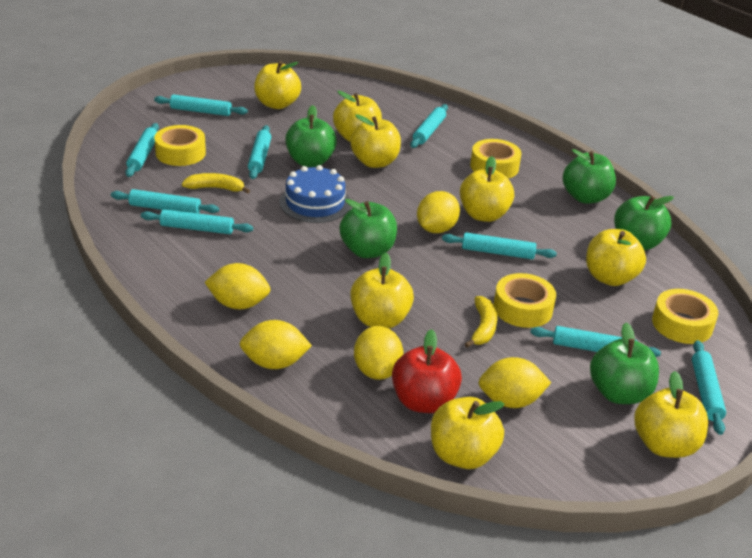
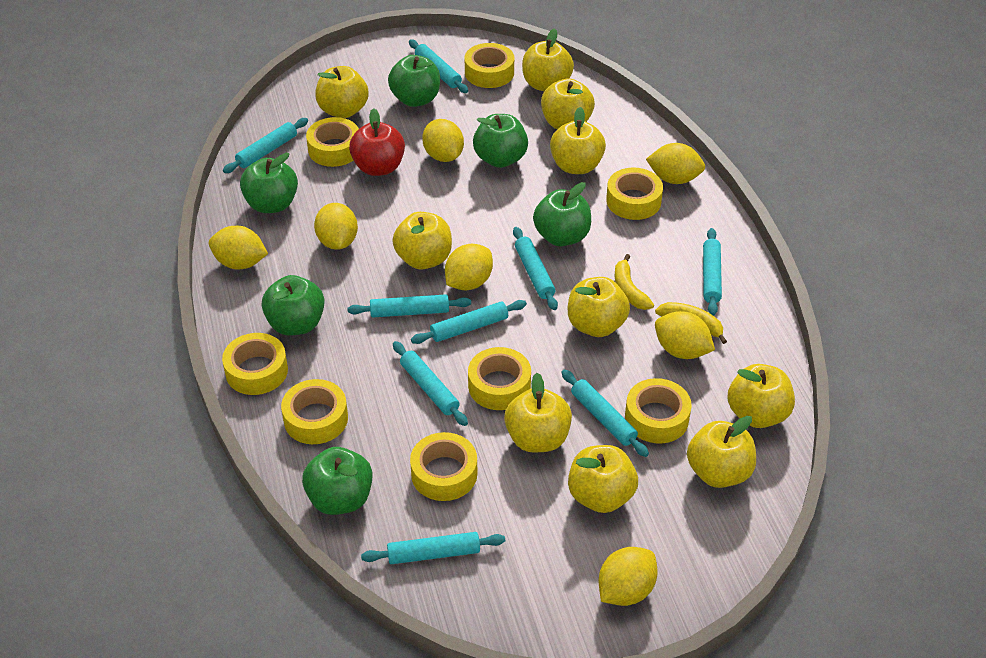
blue cake: [279,165,351,223] = 1 -> none = 0
green apple: [285,105,337,167] [339,199,397,258] [563,149,616,204] [590,322,659,404] [614,196,674,250] = 5 -> [240,153,298,213] [262,275,325,336] [302,447,372,515] [388,55,440,107] [473,114,528,168] [533,182,591,246] = 6
yellow apple: [254,61,301,109] [333,91,382,142] [350,114,401,168] [350,253,414,328] [431,397,505,469] [460,156,514,222] [586,229,646,286] [634,371,708,458] = 8 -> [315,66,369,118] [392,212,452,269] [504,373,572,452] [522,28,574,91] [541,78,595,129] [550,107,606,174] [568,277,630,337] [568,445,638,513] [687,416,756,488] [727,364,795,428] = 10
yellow lemon: [205,263,270,309] [240,320,312,369] [354,326,403,380] [417,191,460,233] [478,357,551,408] = 5 -> [209,226,268,269] [314,203,358,250] [422,119,464,162] [445,244,493,290] [599,547,658,606] [646,143,705,184] [655,311,715,359] = 7
yellow tape: [154,125,206,166] [470,139,521,179] [493,273,556,328] [652,289,718,344] = 4 -> [222,333,288,395] [281,379,348,444] [306,117,359,167] [410,432,477,501] [465,43,514,88] [468,347,531,410] [606,168,663,220] [625,378,692,444] = 8

